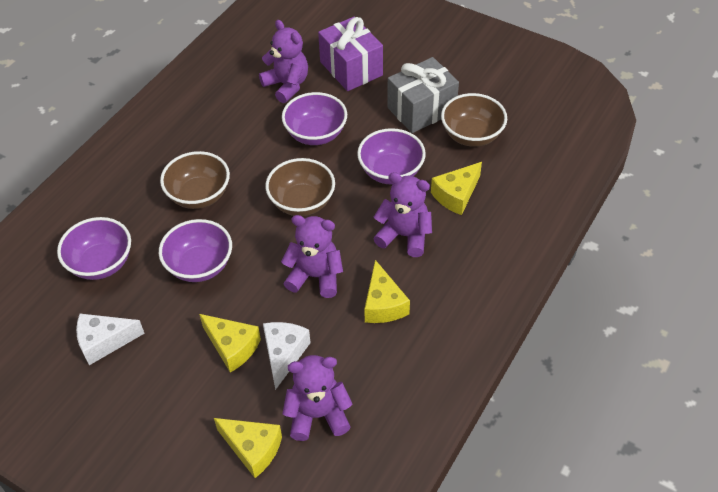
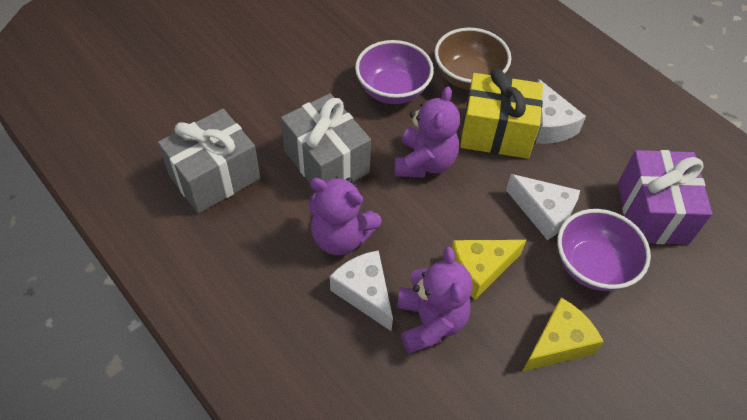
brown bowl: [160,151,230,209] [265,158,335,216] [441,93,507,147] = 3 -> [435,28,511,90] = 1
grey gift: [387,57,459,133] = 1 -> [158,109,260,213] [281,93,371,183] = 2
purple bowl: [57,217,131,280] [159,219,232,282] [282,92,347,145] [357,128,426,184] = 4 -> [355,40,434,104] [557,209,651,291] = 2
purple teddy bear: [259,20,308,103] [281,215,343,298] [282,355,353,441] [373,172,432,257] = 4 -> [309,177,382,255] [395,87,460,178] [397,247,473,353] = 3
white cheese: [76,314,145,365] [263,322,311,390] = 2 -> [330,250,393,331] [506,174,580,240] [536,79,586,144] = 3
yellow cheese: [199,314,261,372] [214,418,282,478] [364,260,410,323] [431,162,482,215] = 4 -> [452,240,527,300] [522,298,604,372] = 2
yellow gift: none = 0 -> [460,68,543,159] = 1

